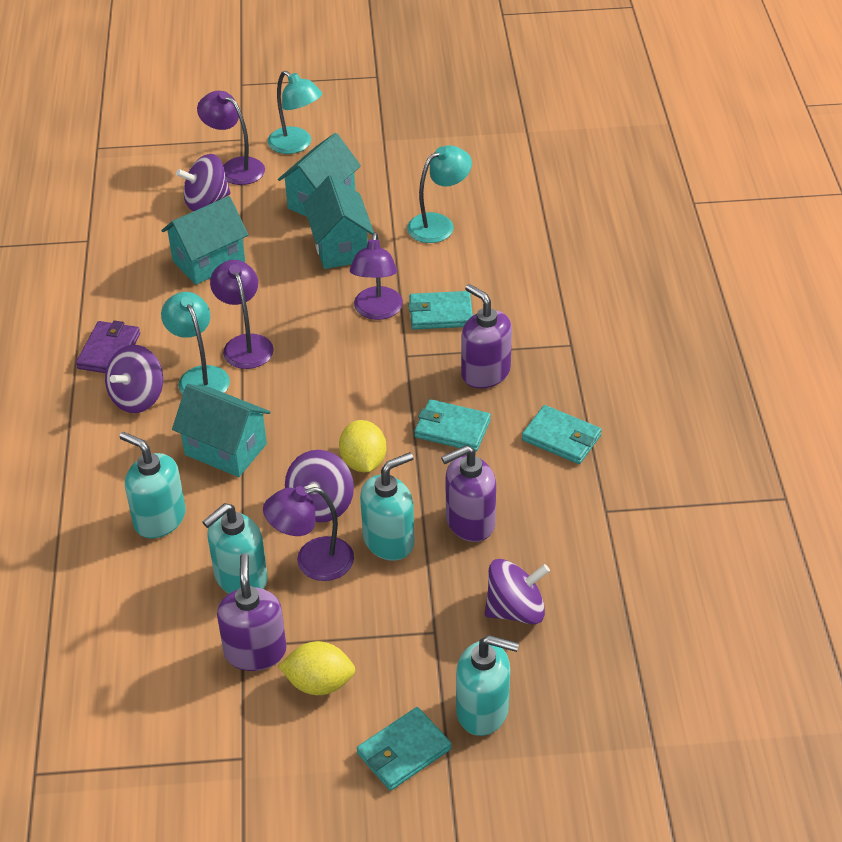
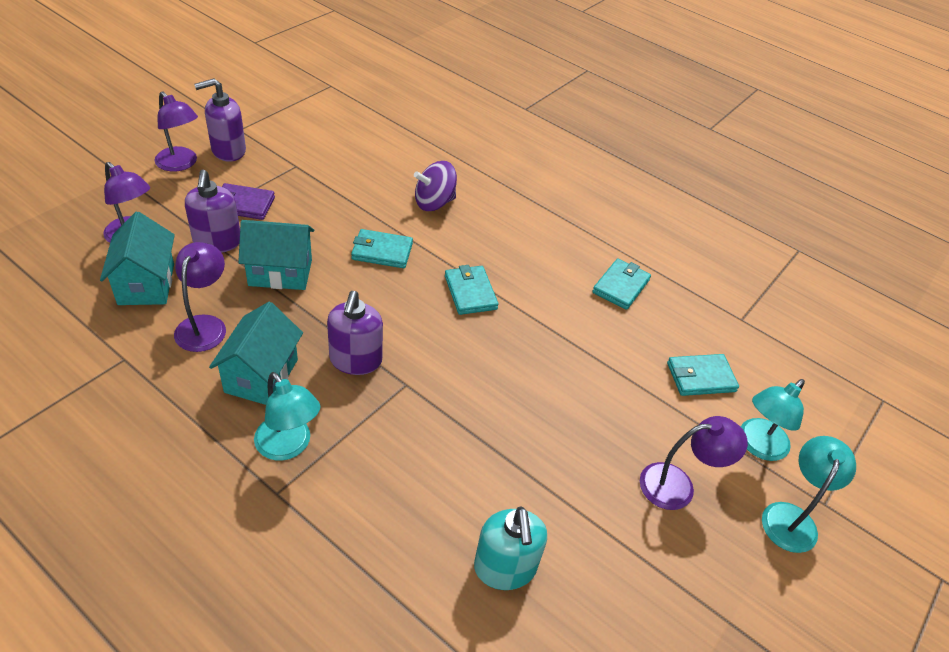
purple spinning top: [105,345,163,413] [176,154,231,211] [285,450,354,523] [485,559,550,624] = 4 -> [414,161,457,211] = 1
turquoise house: [161,196,248,285] [172,384,271,477] [278,133,361,217] [303,175,374,269] = 4 -> [100,212,175,305] [209,302,303,405] [238,220,314,290] = 3
turquoise soap dispenser: [120,432,186,538] [203,503,268,594] [360,452,415,561] [456,635,519,736] = 4 -> [474,506,547,590] = 1
yellow lemon: [278,641,355,695] [339,420,386,472] = 2 -> none = 0

